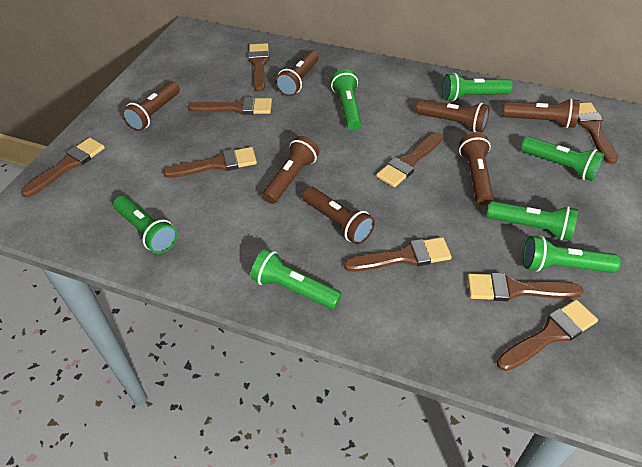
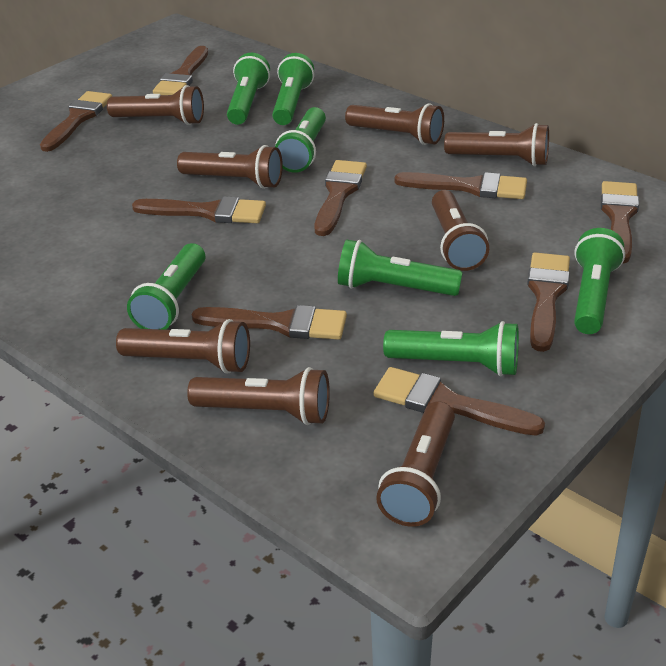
brown flashlight: [122,81,180,131] [262,136,319,204] [275,50,319,96] [302,187,375,245] [416,99,490,133] [459,133,493,206] [502,98,580,128] = 7 -> [107,85,204,125] [116,319,250,374] [177,145,283,189] [187,367,330,425] [345,103,444,145] [376,401,455,527] [432,190,489,271] [444,123,549,166] = 8

